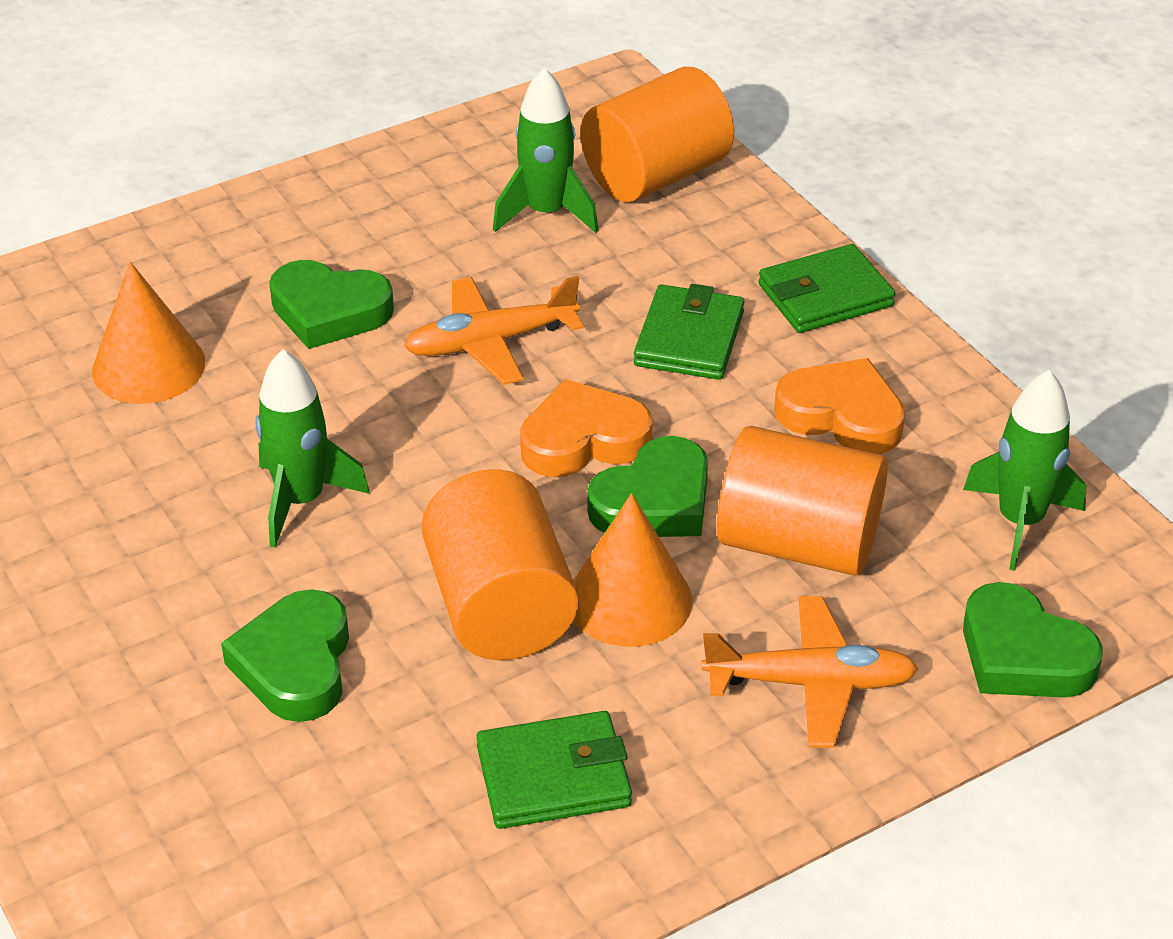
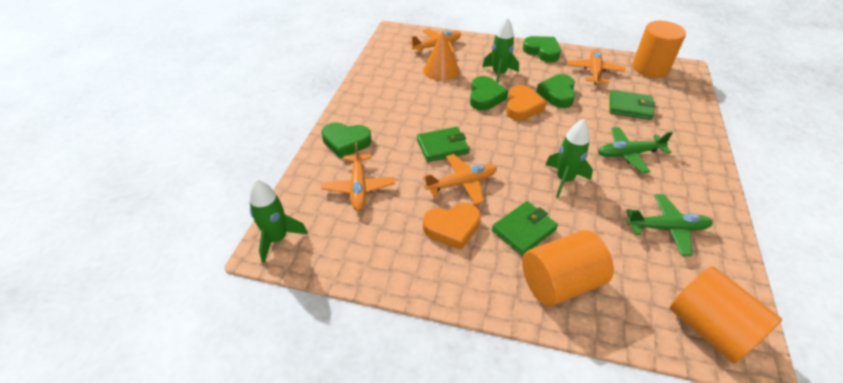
green plane: none = 0 -> [598,127,673,173] [626,194,713,256] = 2
orange cone: [92,262,206,404] [573,493,692,647] = 2 -> [423,31,460,81] = 1
orange plane: [404,276,584,385] [701,596,918,748] = 2 -> [321,142,395,211] [409,29,461,53] [423,154,497,205] [568,49,625,85] = 4

